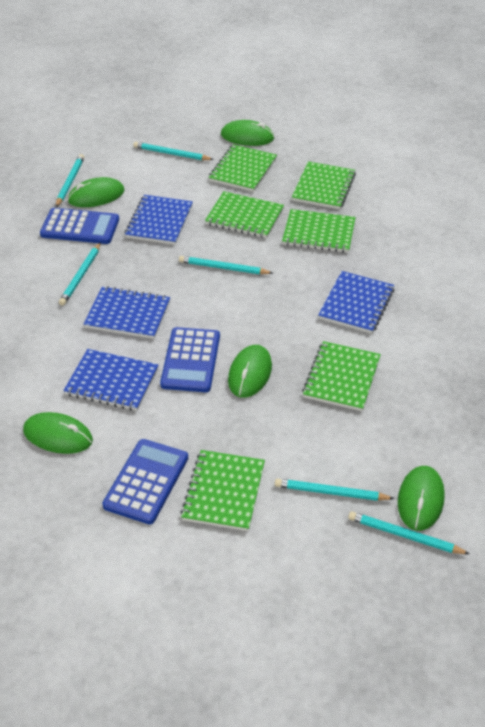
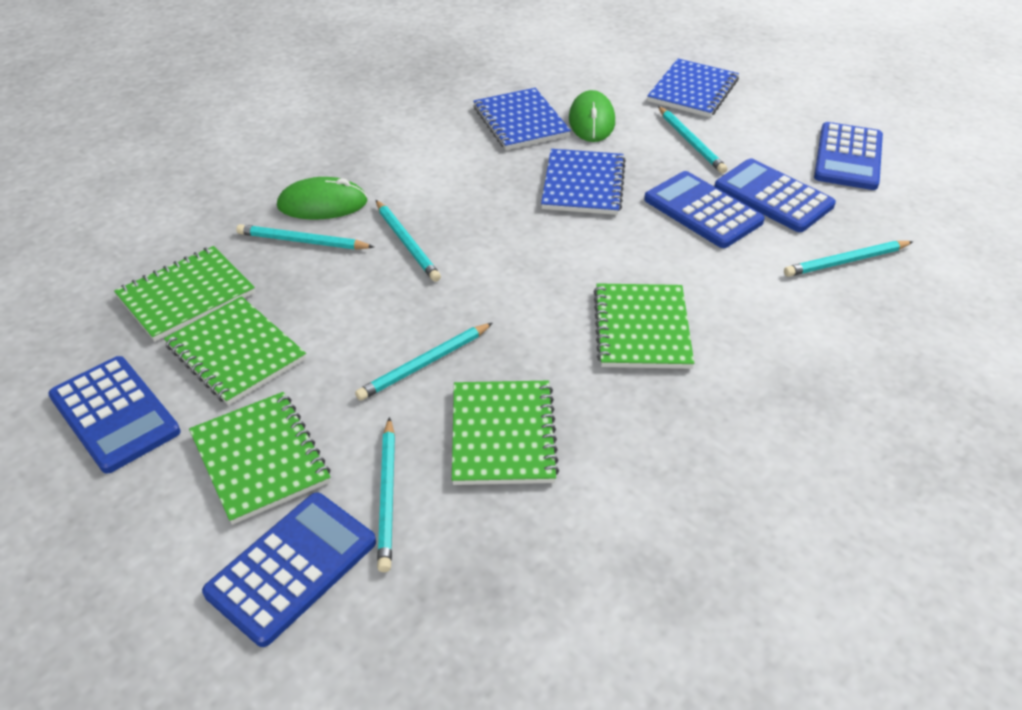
blue calculator: [40,208,119,244] [102,439,188,524] [160,327,220,392] = 3 -> [48,356,181,474] [202,492,376,647] [644,171,765,248] [714,159,836,232] [814,122,883,190] = 5
blue notebook: [64,349,158,411] [84,286,170,339] [125,195,193,245] [318,271,395,334] = 4 -> [473,88,571,150] [541,149,626,215] [647,59,739,117] = 3
green mouse: [23,412,93,454] [68,177,125,207] [221,120,274,146] [228,345,272,398] [398,466,445,531] = 5 -> [277,177,367,219] [569,90,615,142] = 2
green notebook: [181,450,265,531] [205,191,284,238] [208,144,277,192] [282,209,356,253] [292,161,356,209] [302,341,381,411] = 6 -> [114,246,255,341] [164,296,306,405] [189,392,331,525] [452,381,559,485] [594,283,694,369] = 5

